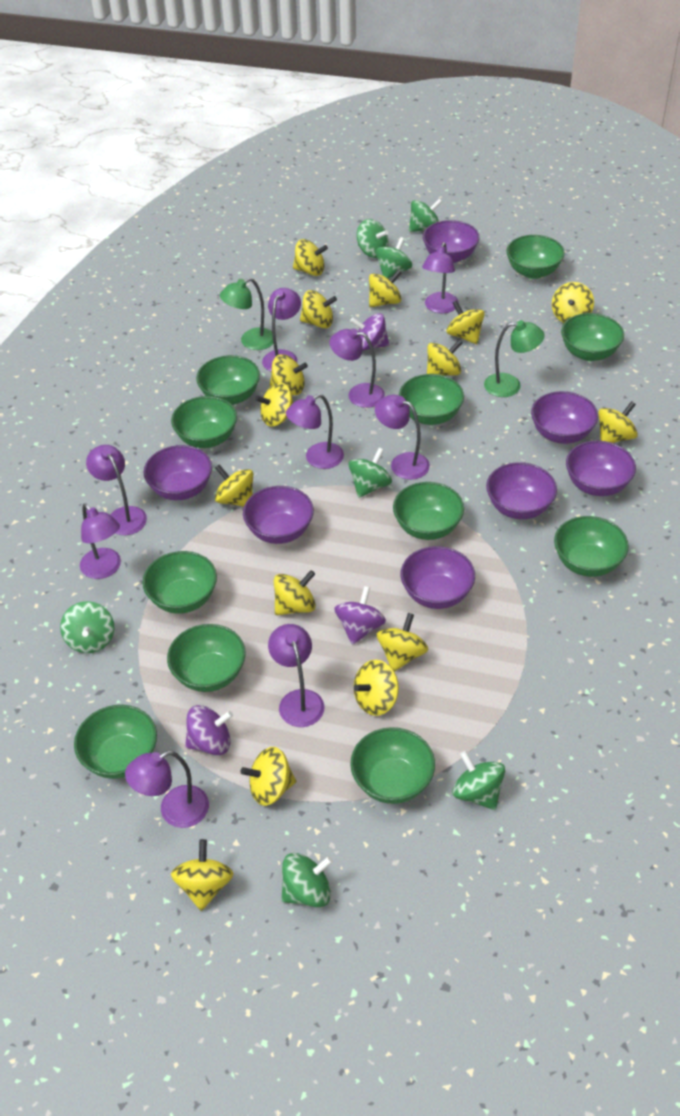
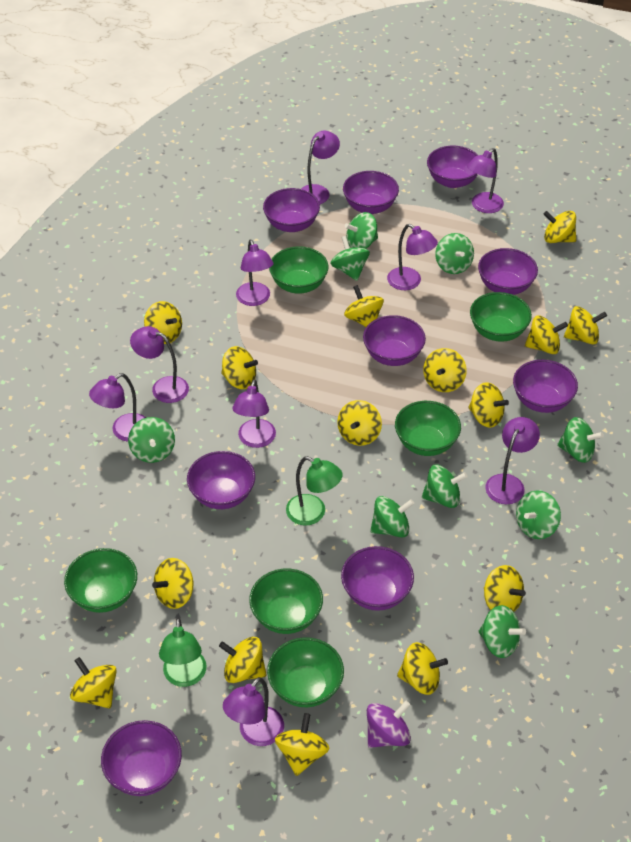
green bowl: [74,705,157,779] [142,551,217,614] [167,624,246,692] [171,396,237,448] [196,355,260,405] [350,727,435,804] [393,482,464,540] [399,374,464,425] [506,235,565,279] [554,516,629,577] [561,313,624,361] = 11 -> [64,548,137,613] [249,569,323,634] [267,637,344,707] [269,246,329,294] [395,401,461,456] [470,292,532,342] = 6
green spinning top: [60,601,114,653] [281,853,333,907] [348,448,392,498] [357,219,389,258] [375,237,412,279] [409,199,442,232] [452,751,505,810] = 7 -> [128,417,175,463] [330,236,370,281] [345,212,378,249] [370,496,414,538] [422,465,468,508] [435,233,474,274] [479,605,526,658] [516,490,561,539] [557,417,604,463] = 9
purple bowl: [143,445,212,500] [243,486,314,544] [401,546,475,609] [423,220,480,263] [486,462,557,519] [531,391,598,444] [566,441,636,496] = 7 -> [101,720,182,796] [187,451,255,509] [263,188,320,232] [341,546,414,611] [343,171,399,214] [363,315,426,366] [427,146,478,188] [478,248,538,295] [513,360,578,413] = 9
purple spinning top: [185,705,233,755] [334,586,386,645] [350,313,389,351] = 3 -> [367,701,411,748] = 1

